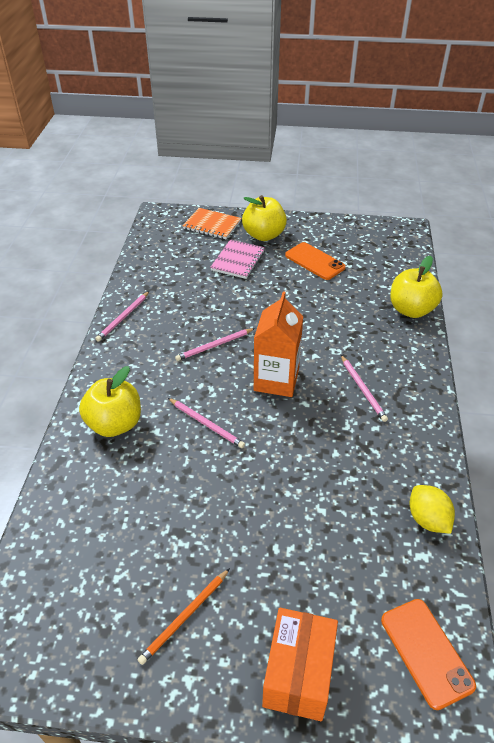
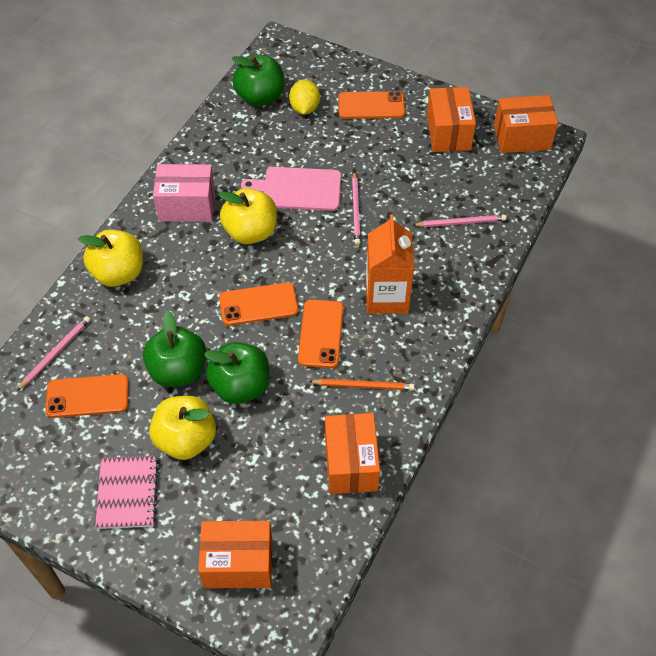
green apple: none = 0 -> [143,311,206,387] [204,342,269,404] [231,54,284,106] = 3
orange box: [262,608,338,721] = 1 -> [198,521,272,588] [325,413,380,494] [427,87,476,152] [494,95,558,153] = 4
orange notebook: [183,208,241,239] = 1 -> none = 0
orange phone: [285,242,346,280] [381,599,476,710] = 2 -> [45,374,129,418] [219,282,298,326] [298,299,344,368] [338,91,405,119] = 4
pink box: none = 0 -> [153,164,215,222] = 1
pink cutting board: none = 0 -> [241,167,341,211] = 1
pink pencil: [95,291,150,342] [168,398,245,448] [175,328,255,361] [341,355,388,422] = 4 -> [17,316,91,391] [352,171,361,245] [413,215,506,227] = 3

